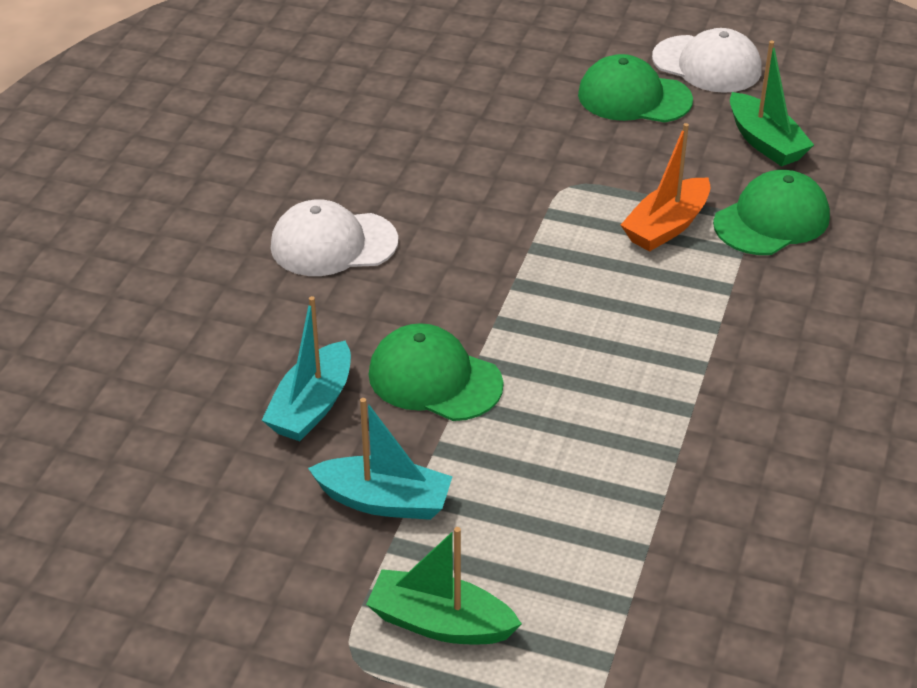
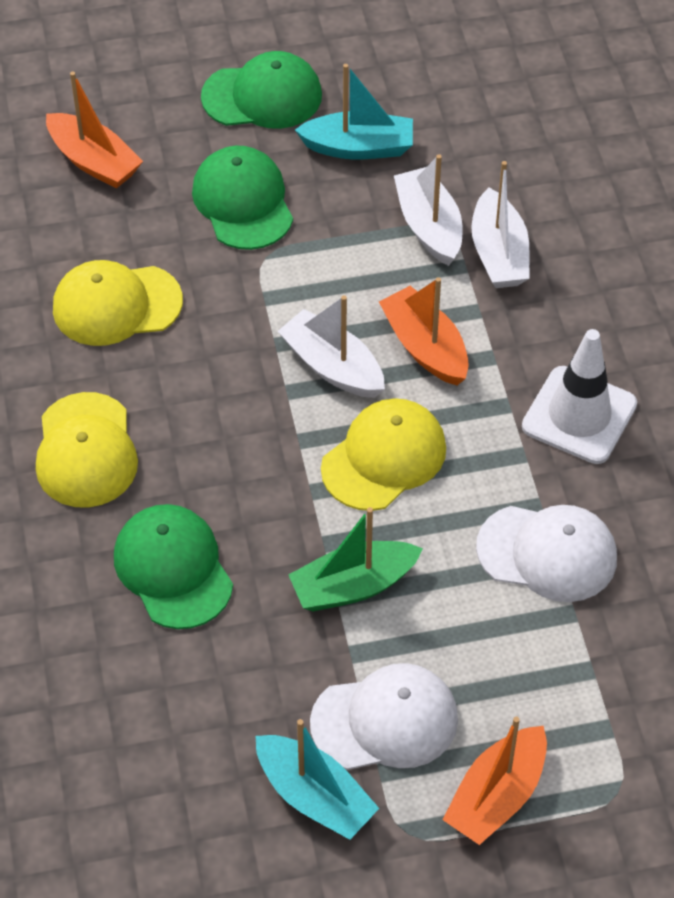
green boat: [366,527,522,644] [730,41,814,167] = 2 -> [288,507,423,612] = 1
orange boat: [621,123,711,252] = 1 -> [46,71,143,188] [379,277,469,385] [443,717,547,845] = 3
white boat: none = 0 -> [278,295,385,398] [394,154,462,266] [471,161,530,288] = 3
white traffic cone: none = 0 -> [522,329,637,464] = 1
yellow cap: none = 0 -> [36,392,138,508] [53,260,183,346] [321,398,446,511] = 3

